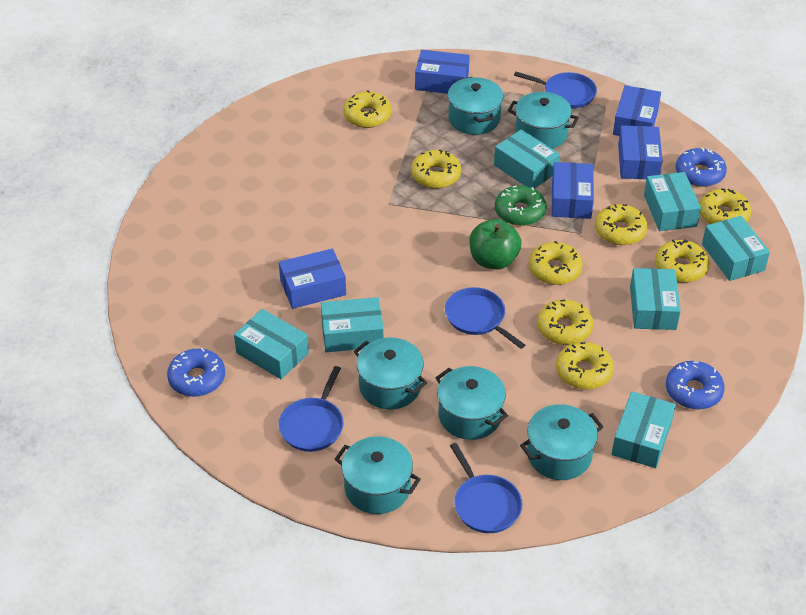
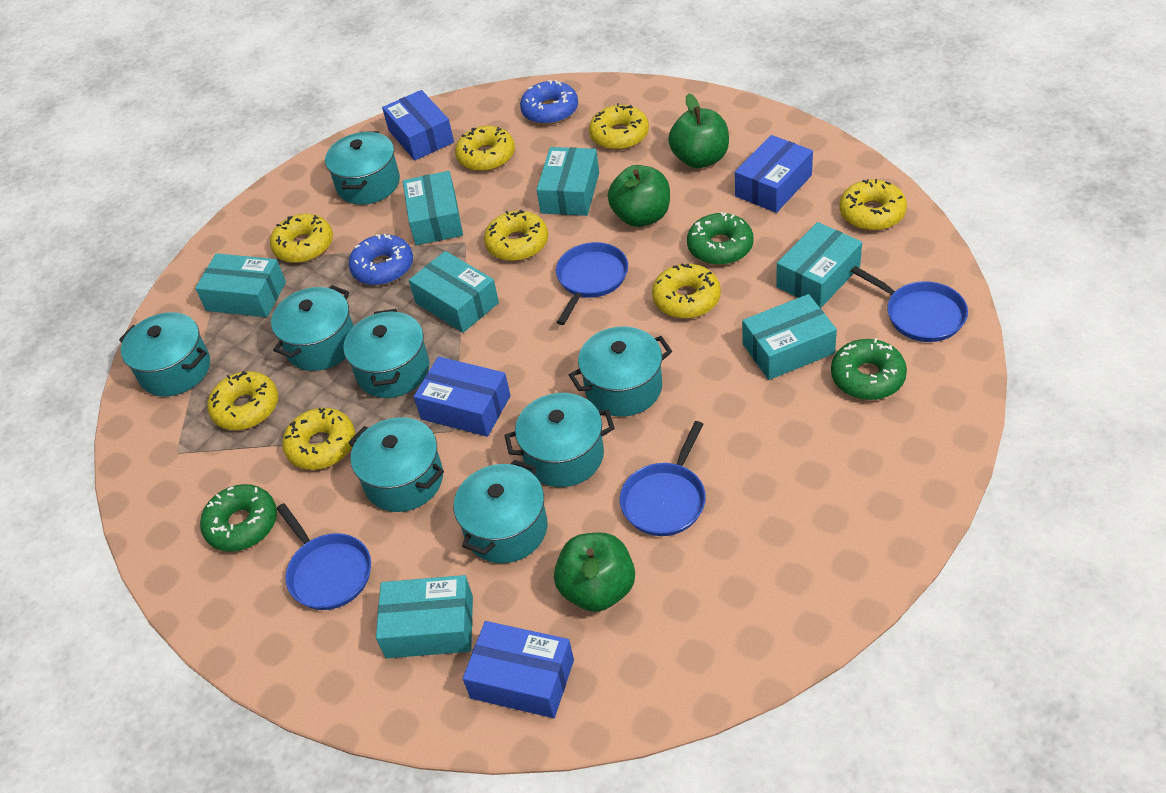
blue box: [279,249,346,309] [415,50,470,94] [551,162,594,219] [613,85,661,136] [618,125,663,179] = 5 -> [382,90,454,160] [414,356,511,437] [463,621,574,718] [735,135,813,213] = 4
blue donut: [167,348,225,397] [666,361,725,410] [676,148,727,187] = 3 -> [349,234,413,285] [520,80,578,125] = 2
green apple: [469,219,521,270] = 1 -> [554,533,635,612] [608,165,670,227] [668,93,729,168] = 3
green donut: [495,186,546,226] = 1 -> [200,484,277,552] [687,212,754,265] [831,338,907,400] = 3
turquoise pot: [335,436,421,514] [354,337,427,409] [435,366,508,440] [448,77,503,135] [508,92,579,149] [520,404,604,480] = 6 -> [119,312,210,397] [271,285,354,371] [325,131,400,205] [343,309,430,398] [348,417,444,512] [454,460,548,563] [504,393,615,487] [569,327,672,417] = 8

